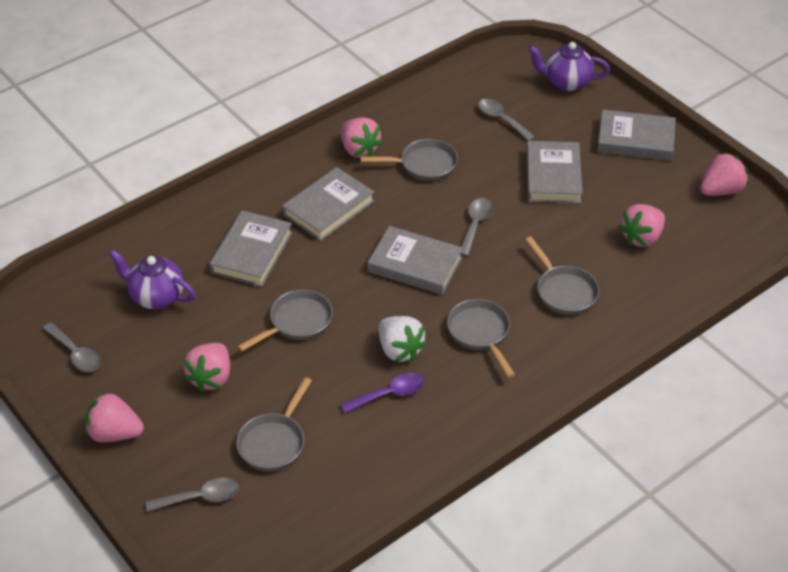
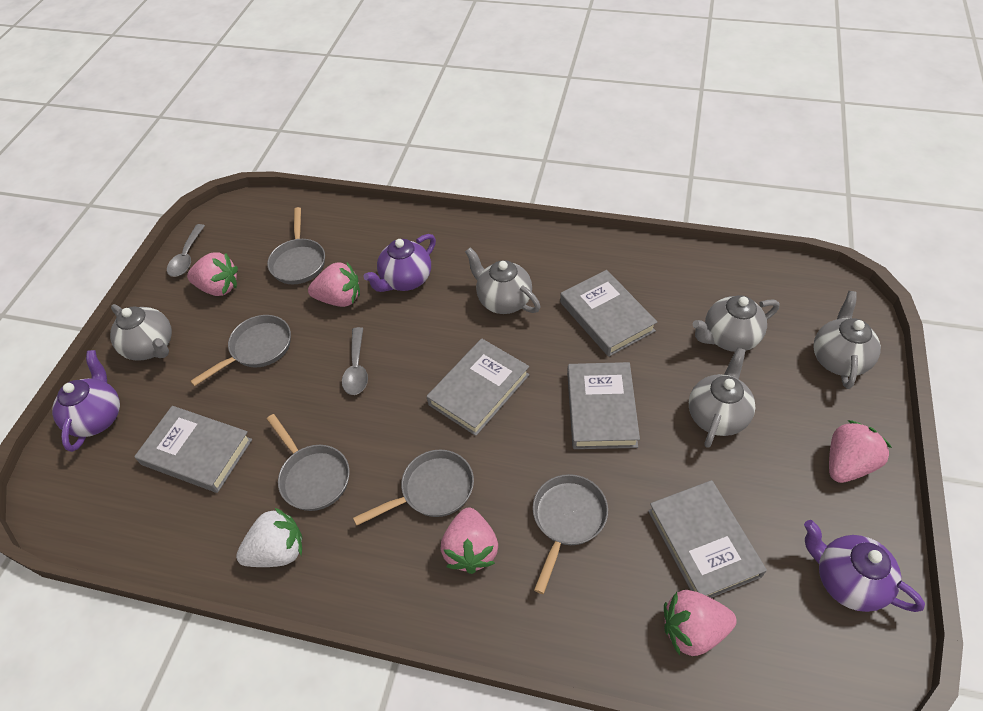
grey spoon: [43,322,101,372] [146,478,239,512] [460,198,492,256] [478,99,535,141] = 4 -> [167,224,205,277] [342,327,368,395] = 2
grey teapot: none = 0 -> [110,304,172,361] [465,247,541,314] [689,347,755,448] [693,295,779,352] [814,291,881,389] = 5
purple spoon: [341,373,424,413] = 1 -> none = 0
purple teapot: [109,250,196,309] [528,42,610,91] = 2 -> [52,350,120,452] [363,234,436,292] [804,520,925,612] = 3

